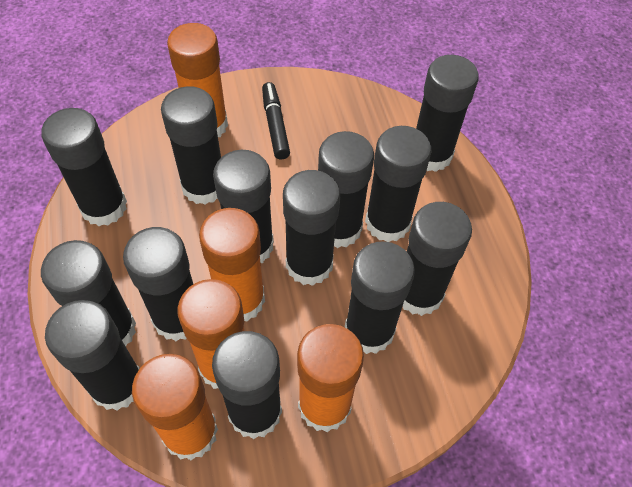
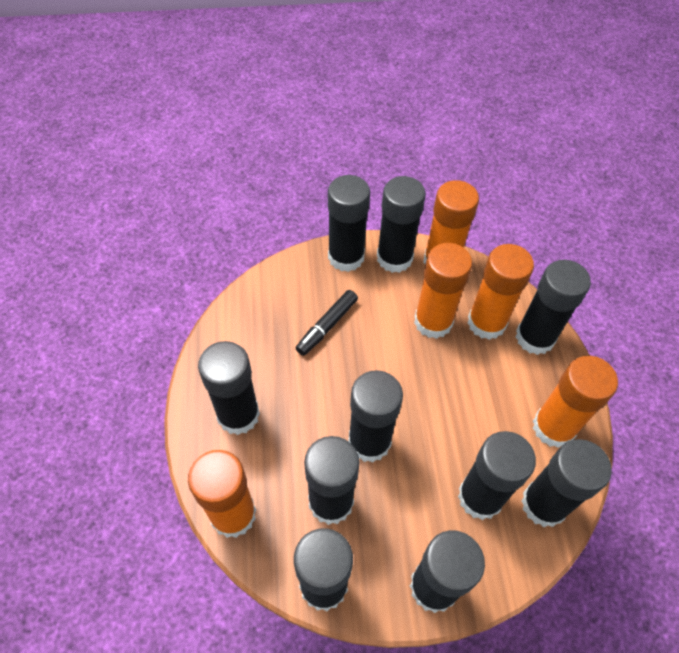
black glue stick: [41,108,127,226] [41,240,136,346] [45,300,140,411] [123,227,193,341] [161,86,221,205] [212,331,282,439] [213,150,274,263] [283,170,340,286] [318,131,374,248] [345,241,415,354] [365,126,431,242] [403,202,472,316] [416,55,479,172] = 13 -> [198,341,260,435] [294,528,353,611] [304,436,360,525] [328,175,370,272] [348,370,403,463] [377,176,426,273] [410,530,485,613] [458,431,536,520] [516,260,591,355] [521,439,612,527] = 10

